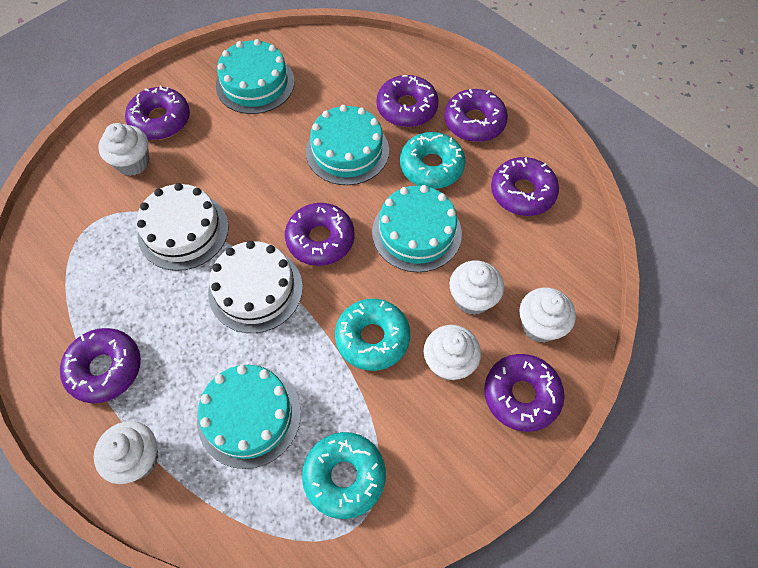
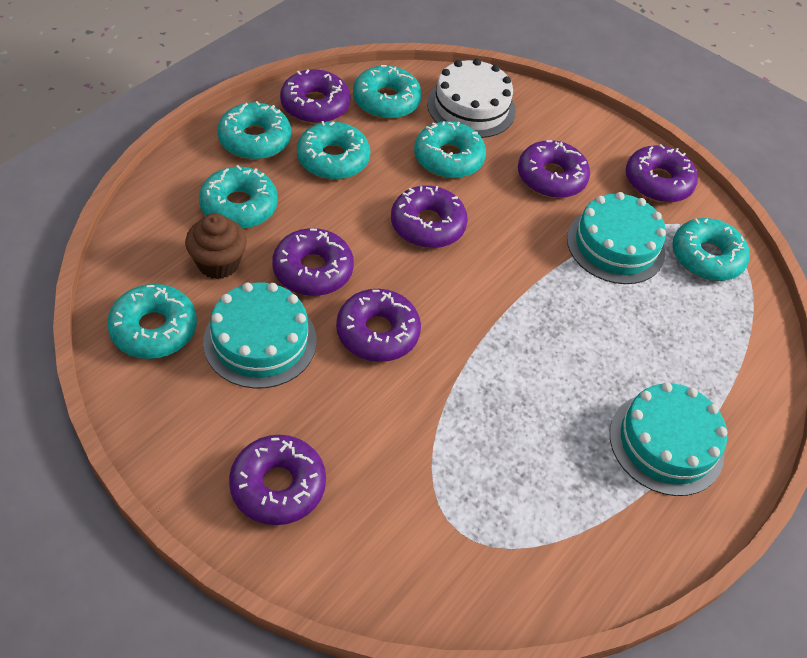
brown cupcake: none = 0 -> [185,213,247,279] = 1
turquoise cake: [197,365,301,469] [216,39,295,114] [306,105,389,185] [372,185,462,272] = 4 -> [203,282,317,389] [567,192,666,284] [610,382,727,496] = 3
turquoise donut: [302,432,386,519] [335,299,410,371] [400,132,465,189] = 3 -> [107,284,197,359] [199,165,278,229] [217,101,291,160] [297,121,370,180] [353,65,422,119] [414,121,486,178] [672,218,750,281] = 7
white cake: [136,183,229,271] [208,241,303,333] = 2 -> [427,59,516,138] = 1
white cupcake: [94,421,158,484] [98,123,149,176] [424,325,481,381] [449,261,504,315] [519,288,576,343] = 5 -> none = 0

